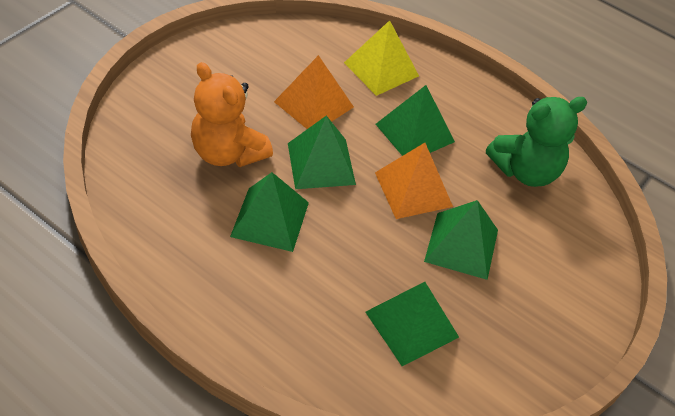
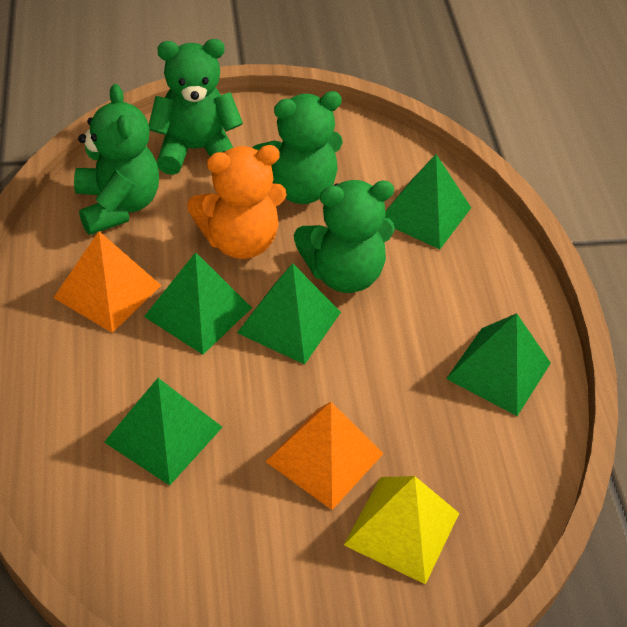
green teddy bear: [486,97,587,187] = 1 -> [74,84,159,235] [149,39,243,175] [252,91,343,204] [294,180,395,293] = 4

